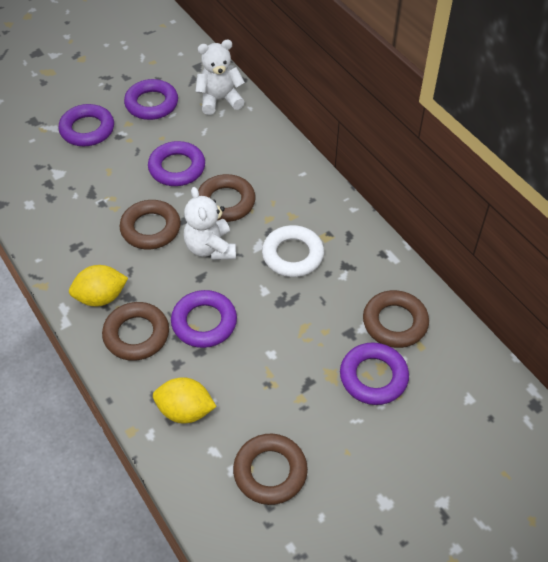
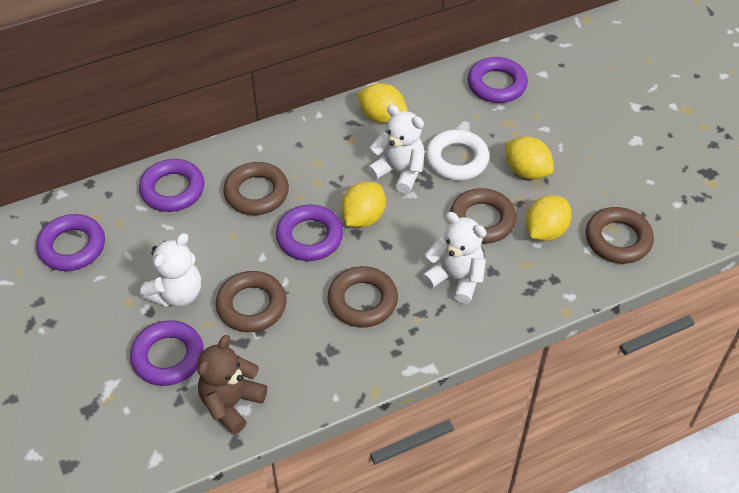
brown teddy bear: none = 0 -> [197,335,267,435] = 1
white teddy bear: [184,187,236,260] [195,40,245,115] = 2 -> [140,233,201,307] [367,105,425,194] [421,212,487,304] = 3
yellow lemon: [69,265,128,306] [153,377,217,423] = 2 -> [341,181,386,228] [357,83,407,123] [505,137,554,179] [526,195,572,241] = 4

